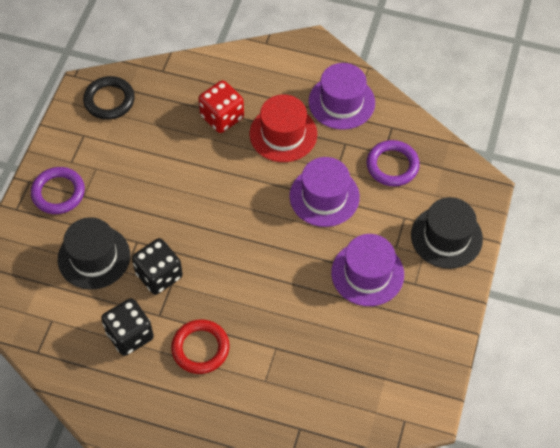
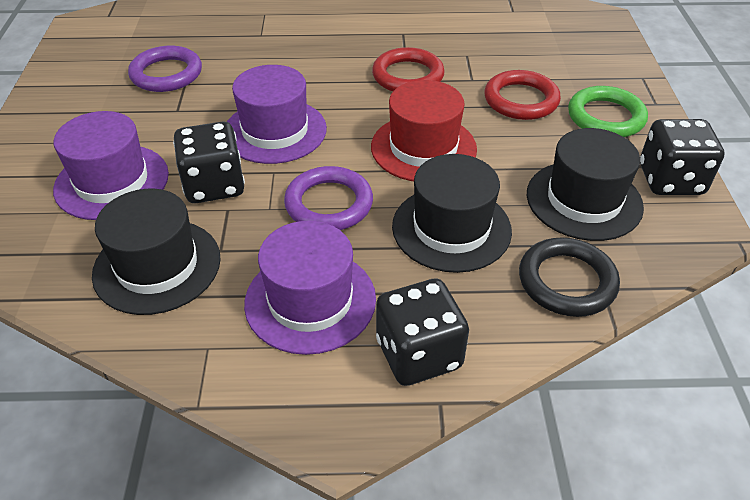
black dice: [101,298,154,356] [132,238,183,295] = 2 -> [173,121,245,203] [376,278,469,386] [640,119,725,195] = 3
black hat: [58,217,130,290] [411,197,483,269] = 2 -> [92,189,221,315] [392,154,512,273] [527,128,644,241] = 3
green ring: none = 0 -> [568,86,648,137] = 1
red dice: [198,80,244,133] = 1 -> none = 0
red ring: [171,319,230,374] = 1 -> [372,47,445,92] [484,70,561,120] = 2

